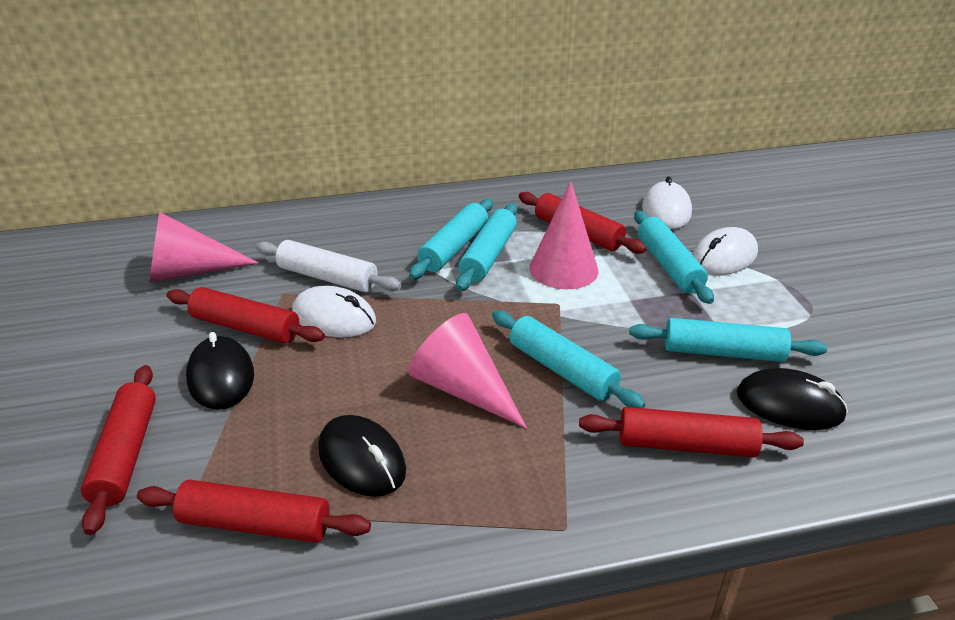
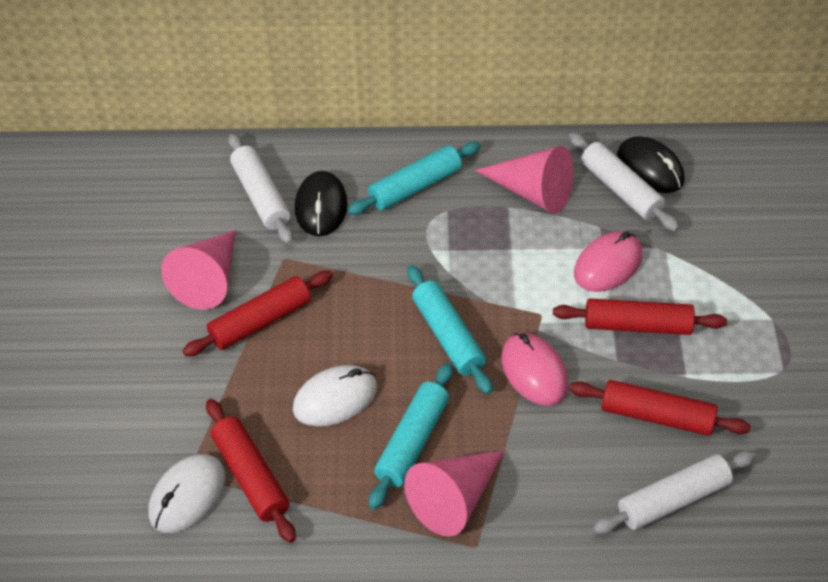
black mouse: [186,332,254,410] [318,415,406,497] [737,368,848,430] = 3 -> [295,171,348,236] [617,136,685,193] = 2
pink mouse: none = 0 -> [501,333,568,406] [574,231,642,292] = 2
red rolling pin: [81,365,156,535] [137,480,371,543] [166,287,325,344] [519,192,647,254] [579,407,804,457] = 5 -> [183,271,333,356] [206,399,296,543] [553,298,727,335] [569,380,751,436] = 4
turquoise rolling pin: [409,199,493,279] [456,203,517,291] [492,310,645,408] [629,318,827,362] [634,211,714,304] = 5 -> [347,142,481,215] [369,363,453,510] [407,265,493,394] = 3
white mouse: [292,286,376,338] [642,176,692,229] [692,227,758,275] = 3 -> [149,454,226,533] [293,365,377,426] = 2
white rolling pin: [256,240,401,292] = 1 -> [228,133,293,244] [569,132,679,232] [593,451,756,534] = 3

